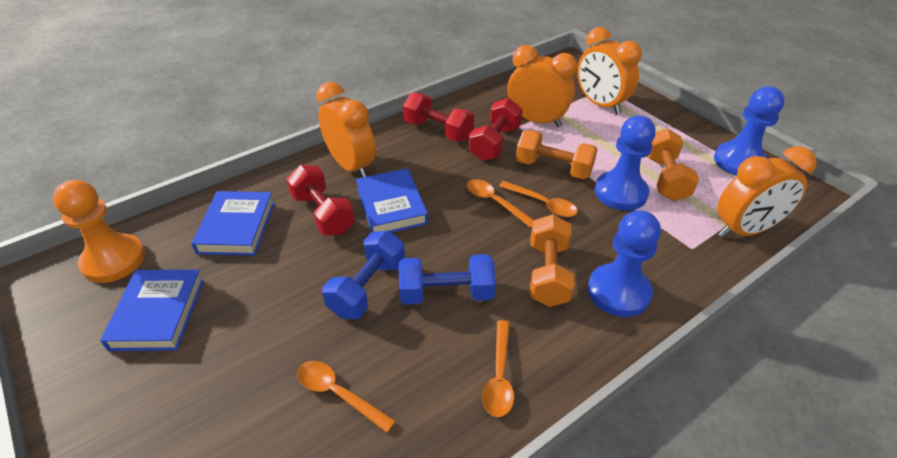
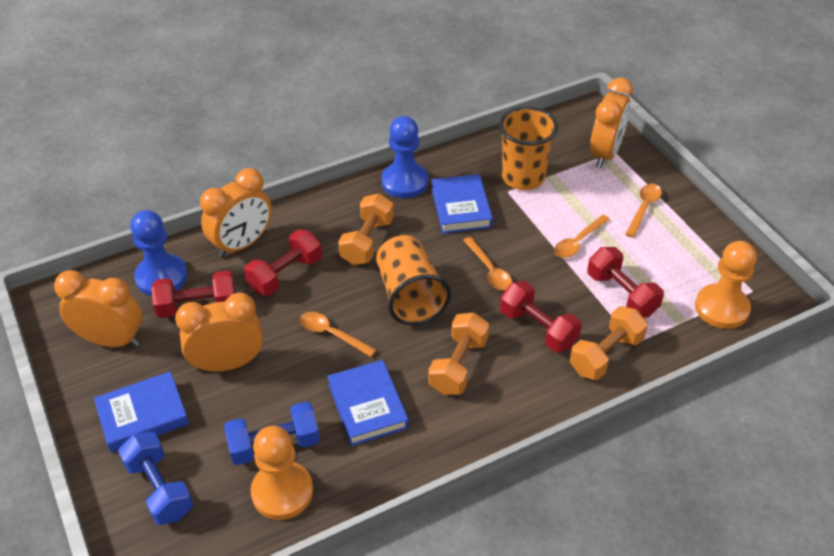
blue pawn: [588,210,661,317] [595,115,656,210] [714,86,785,176] = 3 -> [130,210,188,296] [381,116,428,198] = 2
orange cup: none = 0 -> [376,235,451,325] [499,106,558,190] = 2
orange pawn: [53,180,145,283] = 1 -> [251,426,313,520] [695,241,757,329] = 2
red dumbbell: [287,165,355,235] [403,92,474,142] [469,98,523,161] = 3 -> [151,270,236,318] [244,229,322,296] [500,281,582,353] [587,247,664,318] = 4

